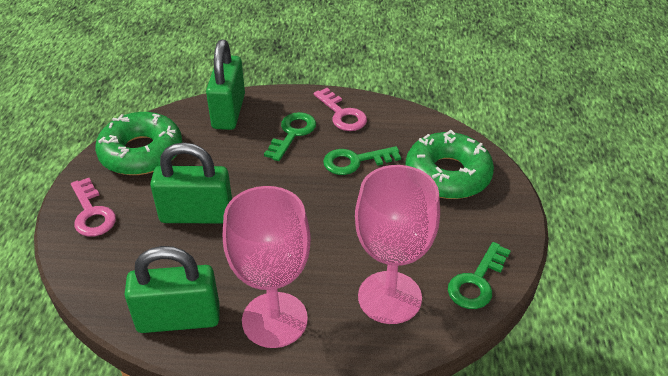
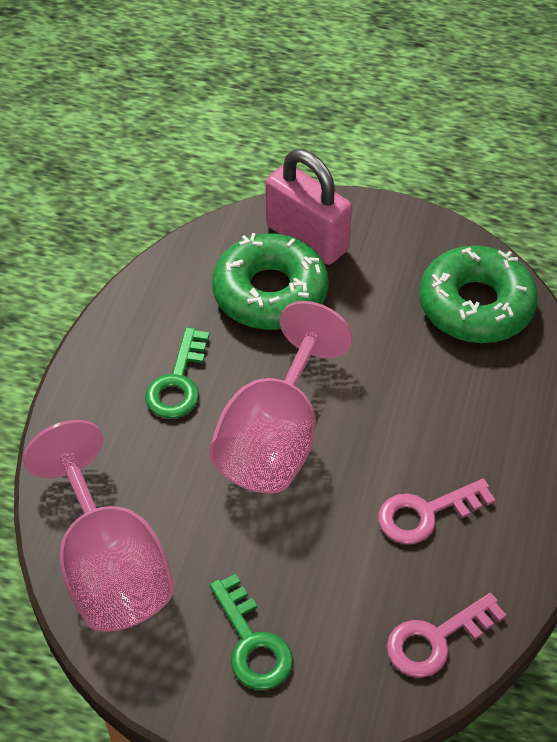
green key: [264,112,316,161] [323,146,401,175] [448,242,511,309] = 3 -> [145,327,209,418] [210,574,293,690] = 2
green padlock: [124,246,220,333] [150,142,232,224] [206,39,245,130] = 3 -> none = 0
pink padlock: none = 0 -> [265,149,352,265] = 1

